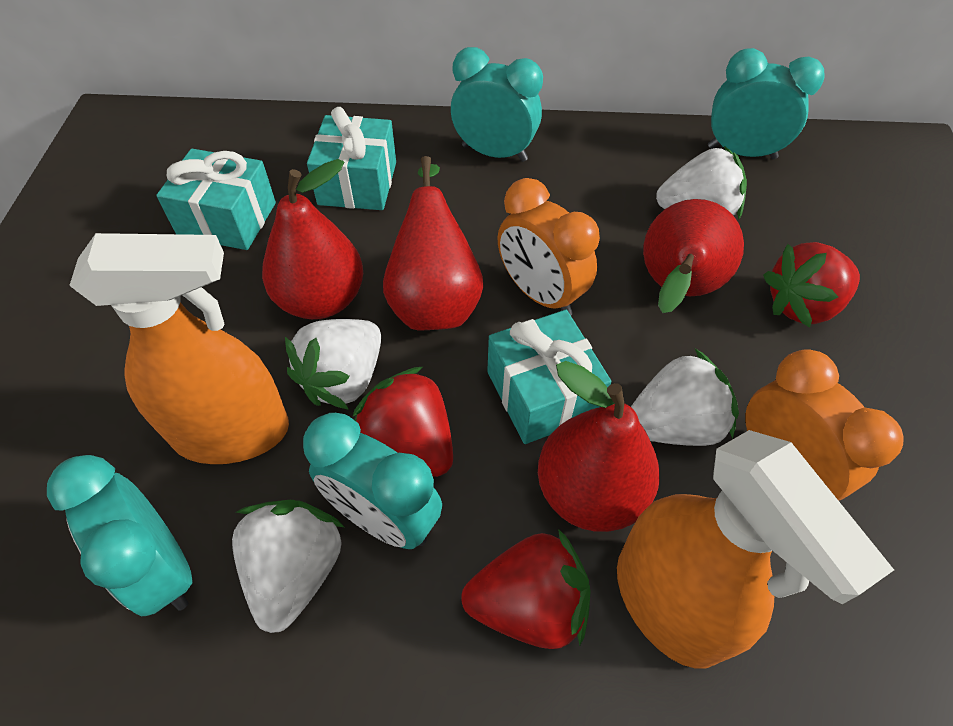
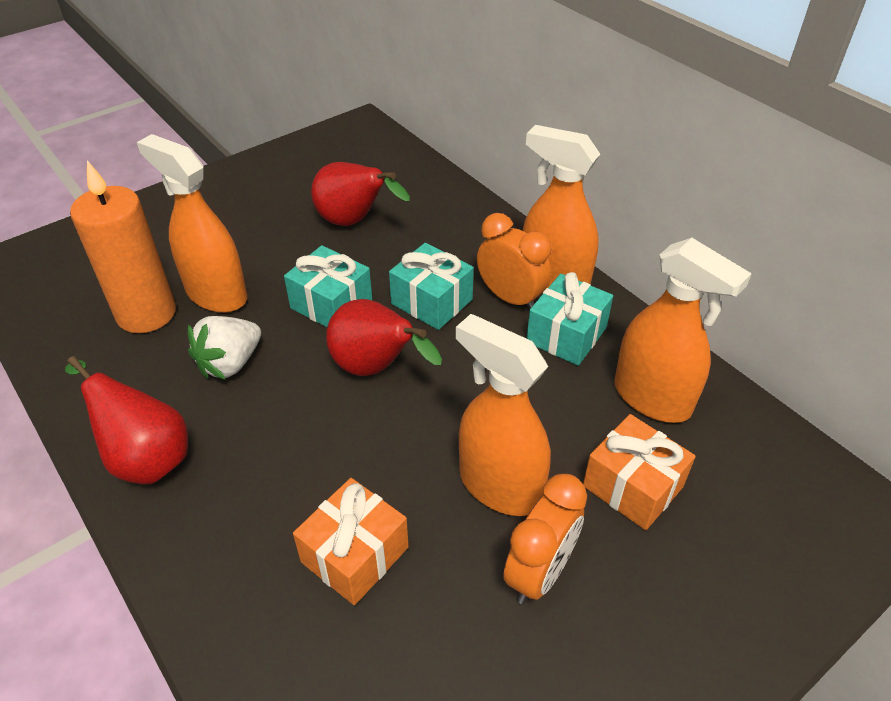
orange candle: none = 0 -> [70,160,176,333] = 1
orange gift: none = 0 -> [293,478,409,605] [583,414,696,530] = 2
orange spray bottle: [69,233,289,464] [617,430,894,669] = 2 -> [137,134,247,313] [456,314,551,516] [523,125,600,288] [614,238,752,423] = 4
red pear: [262,159,363,319] [383,156,484,330] [538,361,660,532] [643,199,744,313] = 4 -> [65,356,188,484] [311,162,410,226] [326,299,442,376] = 3
red strawberry: [353,367,453,477] [461,529,590,649] [763,242,860,328] = 3 -> none = 0
turquoise clock: [47,455,193,616] [303,413,442,549] [451,47,543,162] [708,48,824,159] = 4 -> none = 0
white strawberry: [232,500,344,633] [285,319,381,410] [631,349,739,446] [656,146,747,219] = 4 -> [188,316,261,380] = 1

